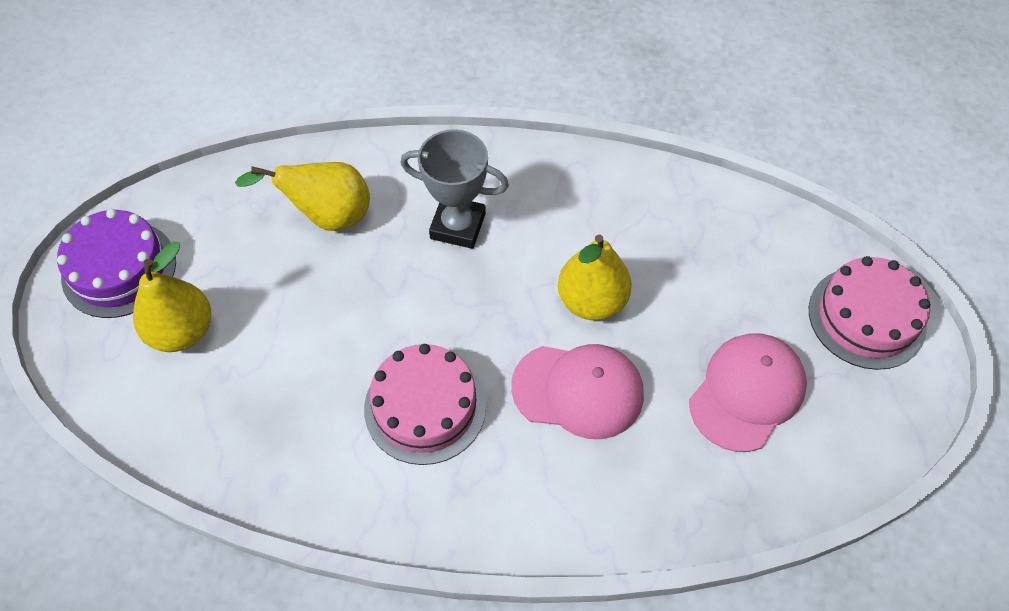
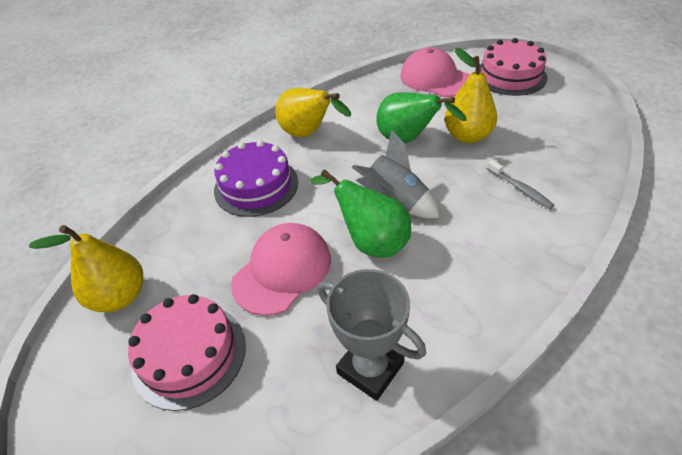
green pear: none = 0 -> [310,169,411,258] [376,92,467,143] = 2
grey rocket: none = 0 -> [351,130,439,219] = 1
grey toothbrush: none = 0 -> [487,160,555,209] = 1

